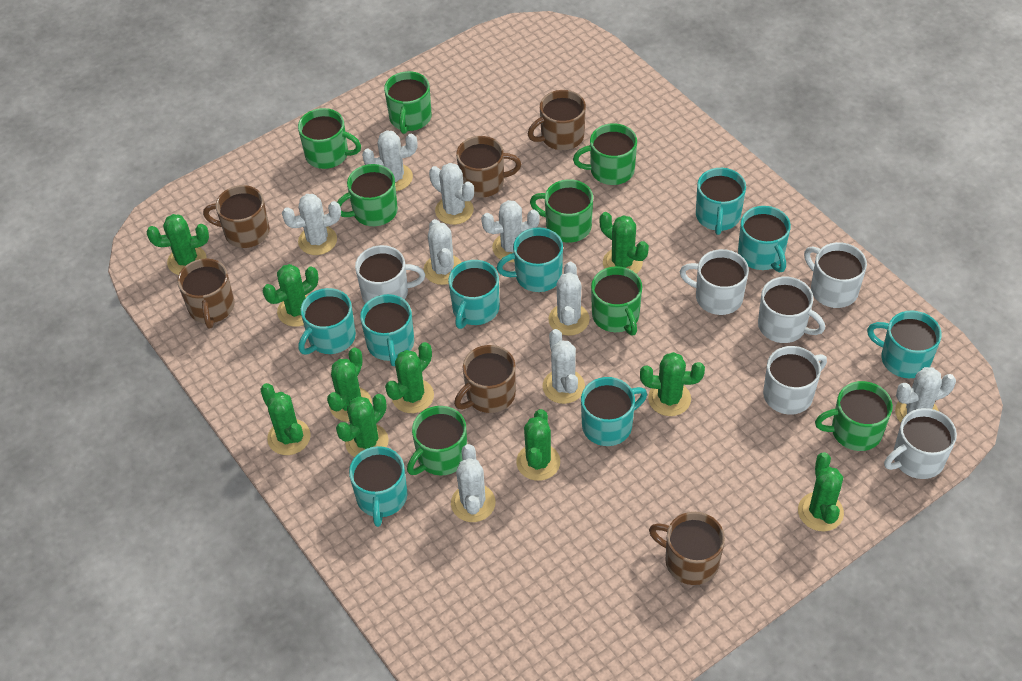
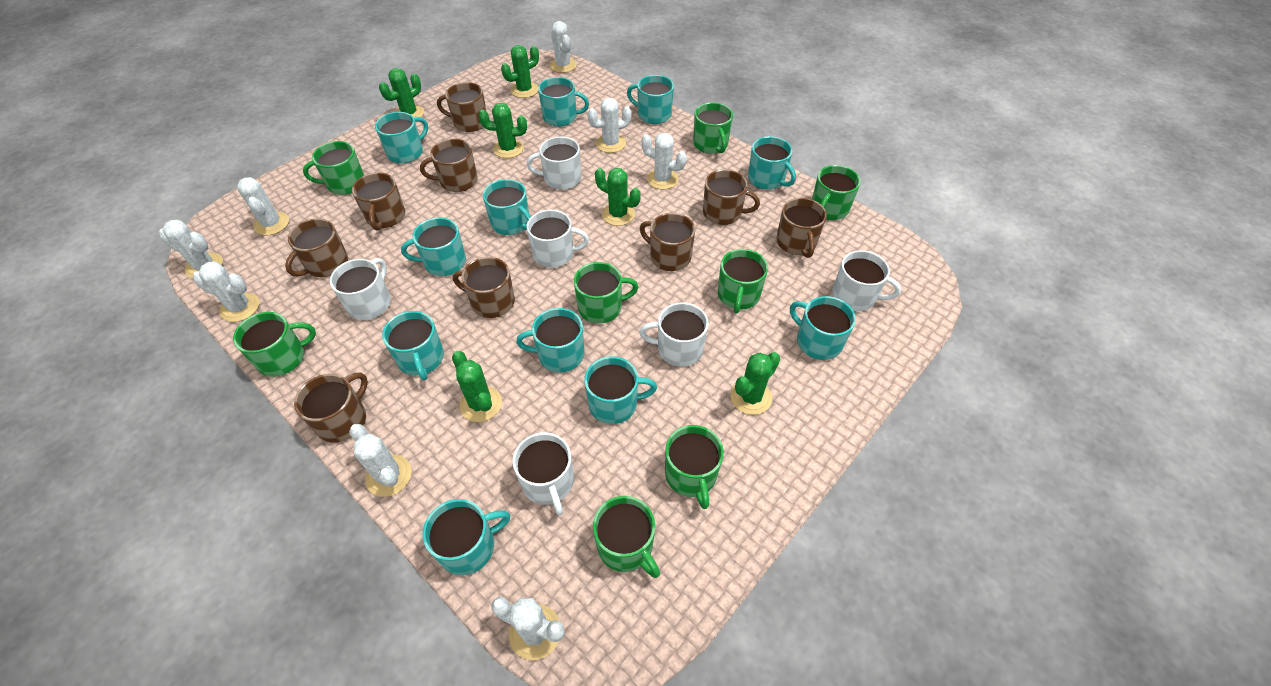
brown mug: [177,258,235,328] [203,185,270,248] [454,345,516,413] [456,136,521,198] [528,90,586,150] [649,512,725,585] = 6 -> [285,219,348,277] [294,373,368,443] [352,173,405,231] [420,139,478,192] [437,82,487,132] [453,257,515,318] [640,213,695,271] [703,169,760,225] [776,198,827,258] = 9
green cactus: [147,214,209,275] [260,383,311,455] [263,264,318,327] [327,347,372,422] [336,394,389,457] [385,342,434,413] [517,409,560,481] [600,212,649,274] [640,352,705,416] [798,452,844,531] = 10 -> [379,68,424,117] [452,351,502,422] [478,103,527,158] [501,45,539,98] [595,168,641,226] [730,352,780,415] = 6
turquoise mug: [298,288,356,355] [349,446,407,527] [360,294,414,366] [448,260,500,329] [497,227,563,292] [581,377,647,446] [696,168,746,235] [738,206,791,272] [867,311,942,378] = 9 -> [375,112,428,163] [382,311,444,380] [401,217,466,276] [423,499,510,576] [483,179,531,235] [516,308,584,373] [538,77,589,126] [584,356,657,424] [627,75,674,124] [748,136,796,190] [790,296,856,360] = 11
white cactus: [282,194,341,255] [362,130,418,191] [423,219,462,285] [429,163,474,225] [451,444,496,522] [481,200,540,262] [542,329,585,404] [549,262,590,336] [895,367,956,423] = 9 -> [159,220,223,279] [193,262,259,322] [237,177,289,236] [349,424,412,497] [491,597,565,660] [550,21,576,73] [587,98,632,153] [641,133,687,190] = 8

